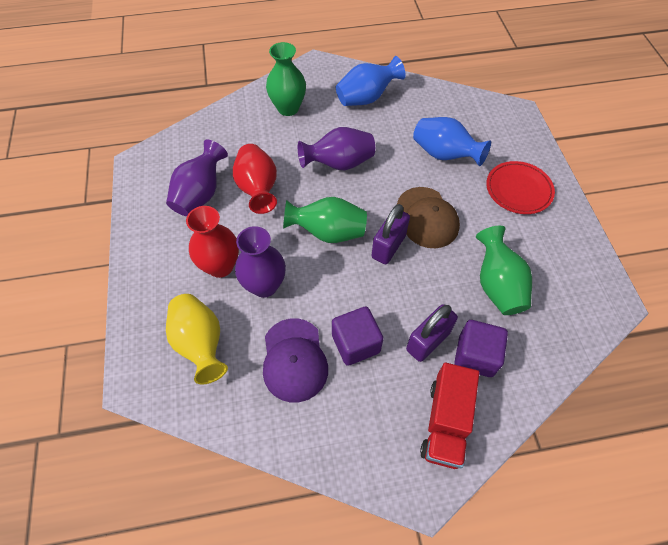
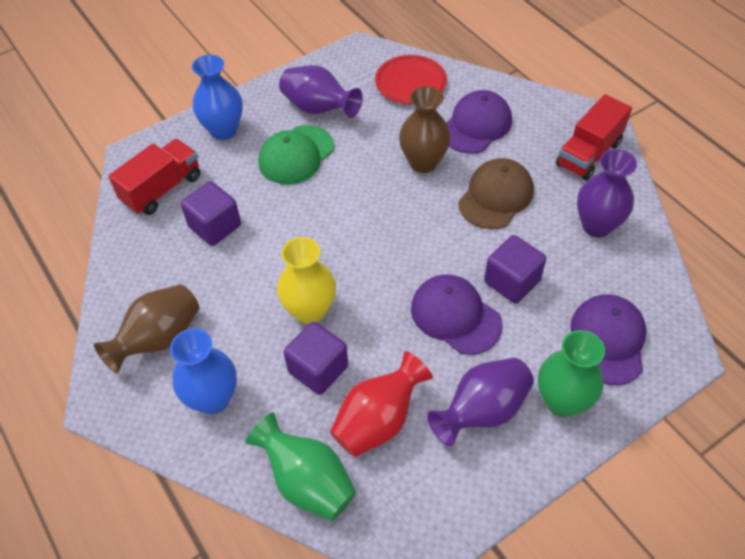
brown vase: none = 0 -> [94,285,199,374] [399,86,451,173] = 2
green cap: none = 0 -> [258,125,334,185] = 1
green vase: [266,42,306,116] [283,197,367,243] [476,226,532,315] = 3 -> [245,413,356,521] [538,330,605,417] = 2
purple cap: [263,318,328,402] = 1 -> [411,274,502,355] [446,90,512,153] [570,294,647,385] = 3
purple cube: [332,307,383,366] [454,320,508,377] = 2 -> [181,181,241,246] [284,322,348,395] [484,235,546,304] = 3
purple padlock: [371,204,410,264] [406,304,458,362] = 2 -> none = 0
red truck: [420,363,479,469] = 1 -> [108,139,200,215] [556,94,632,181] = 2
red vase: [186,206,239,278] [233,144,277,214] = 2 -> [330,351,433,457] = 1

